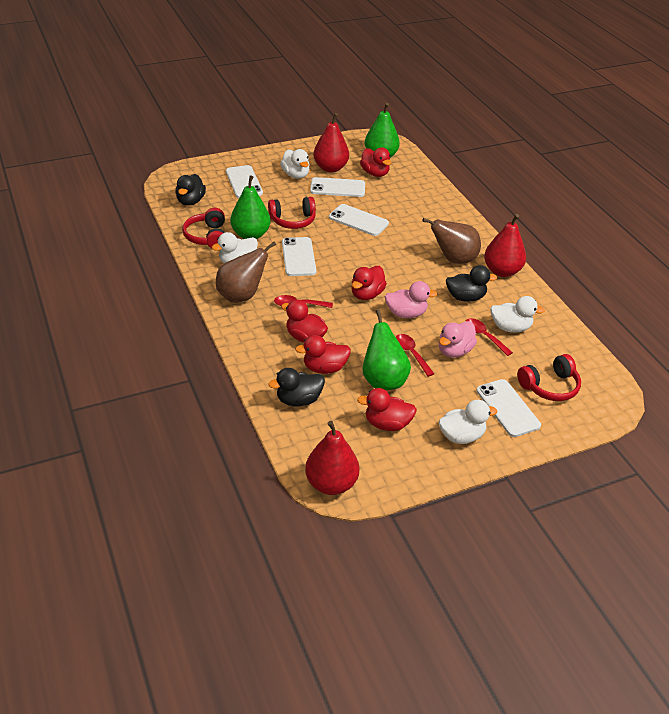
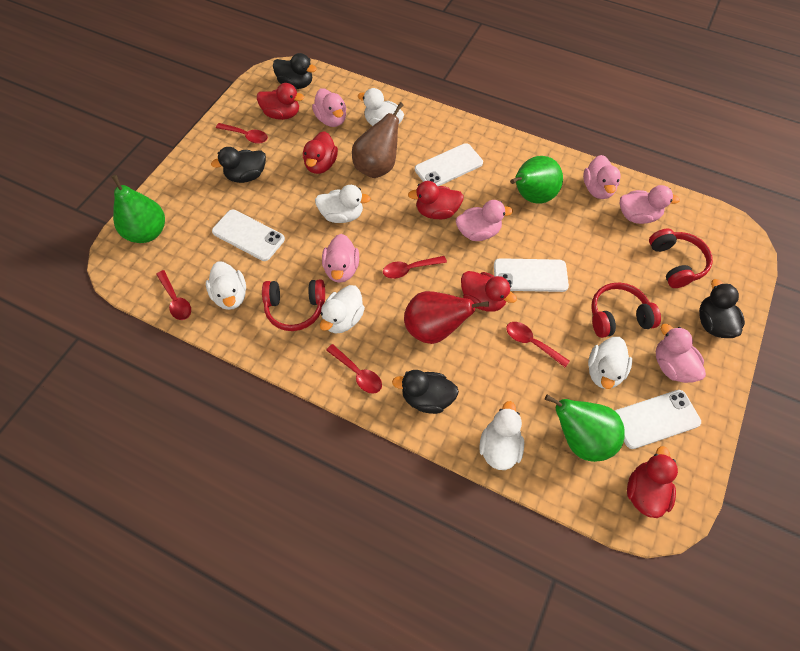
black duck: [175,174,206,206] [268,368,325,407] [446,265,498,302] = 3 -> [211,147,266,183] [273,53,317,89] [392,370,459,414] [699,279,745,338] = 4
brown pear: [216,242,276,303] [423,218,481,264] = 2 -> [352,102,404,178] = 1
pink duck: [385,281,438,318] [439,321,477,358] = 2 -> [312,88,346,127] [322,234,359,283] [456,200,513,241] [583,155,621,199] [620,185,680,224] [656,324,706,383] = 6
red pear: [305,421,359,495] [313,113,349,172] [484,214,526,277] = 3 -> [404,291,489,344] = 1
red spoon: [274,295,333,308] [396,334,434,377] [466,318,513,356] = 3 -> [156,270,191,320] [216,123,268,144] [326,344,382,394] [383,256,447,279] [506,322,570,367] = 5
white duck: [212,232,258,264] [280,149,310,179] [439,400,497,444] [490,296,545,332] = 4 -> [206,261,246,310] [315,185,371,223] [320,285,365,334] [358,88,404,126] [479,401,524,470] [588,337,632,389] = 6
white phone: [226,165,263,198] [282,237,316,276] [310,177,365,197] [329,204,389,236] [477,379,541,437] = 5 -> [212,210,285,261] [415,143,483,186] [494,258,569,292] [615,390,701,449] = 4

